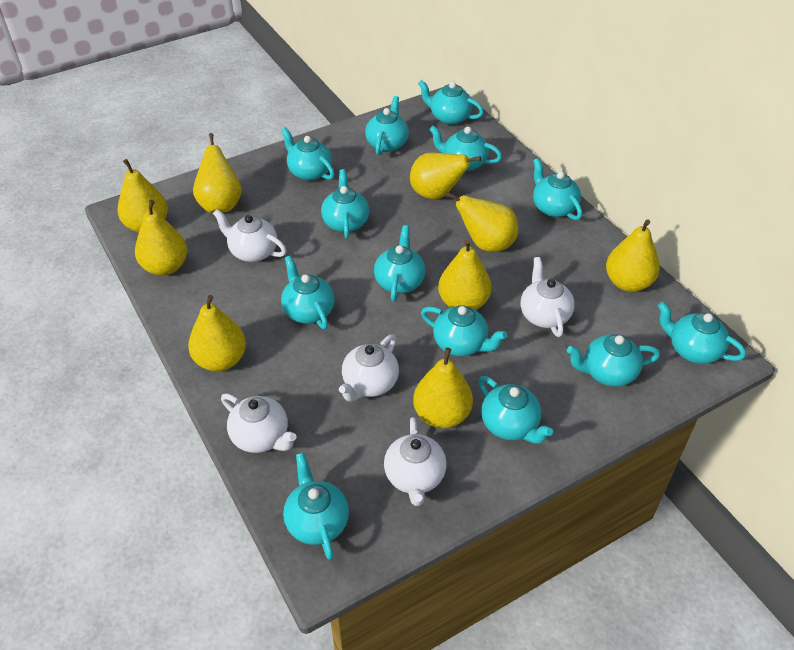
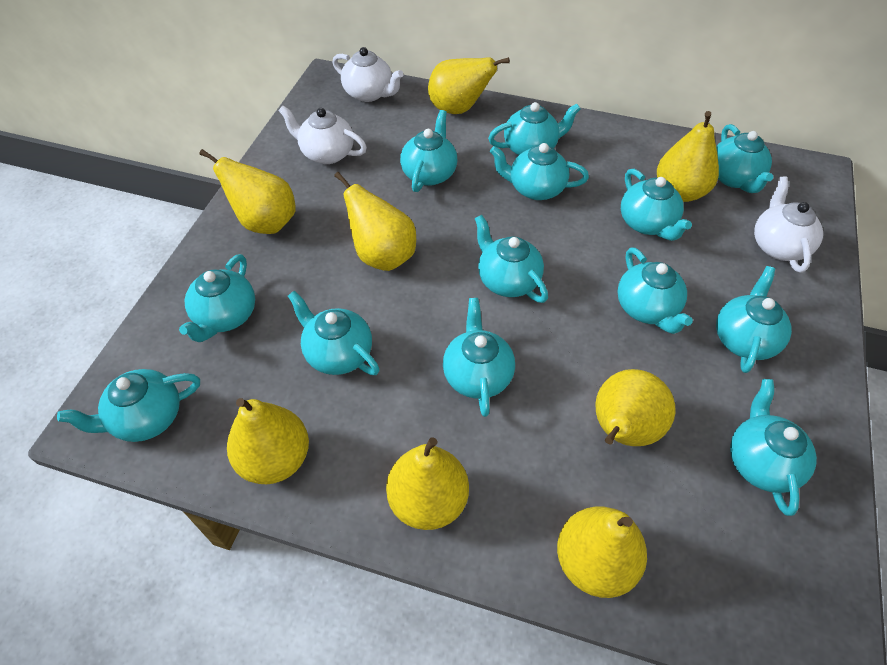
white teapot: [213,209,287,262] [221,393,297,453] [339,334,399,401] [384,417,447,506] [520,257,575,337] = 5 -> [279,106,367,164] [332,47,404,102] [754,176,823,273] = 3
yellow pear: [117,159,168,232] [135,200,188,276] [188,295,246,371] [193,133,242,213] [410,153,481,199] [413,348,473,428] [438,239,492,310] [445,192,518,252] [606,219,660,292] = 9 -> [200,149,296,234] [227,398,309,484] [334,172,416,271] [386,437,469,530] [428,57,510,114] [557,506,647,598] [595,369,676,446] [657,111,719,202] = 8

